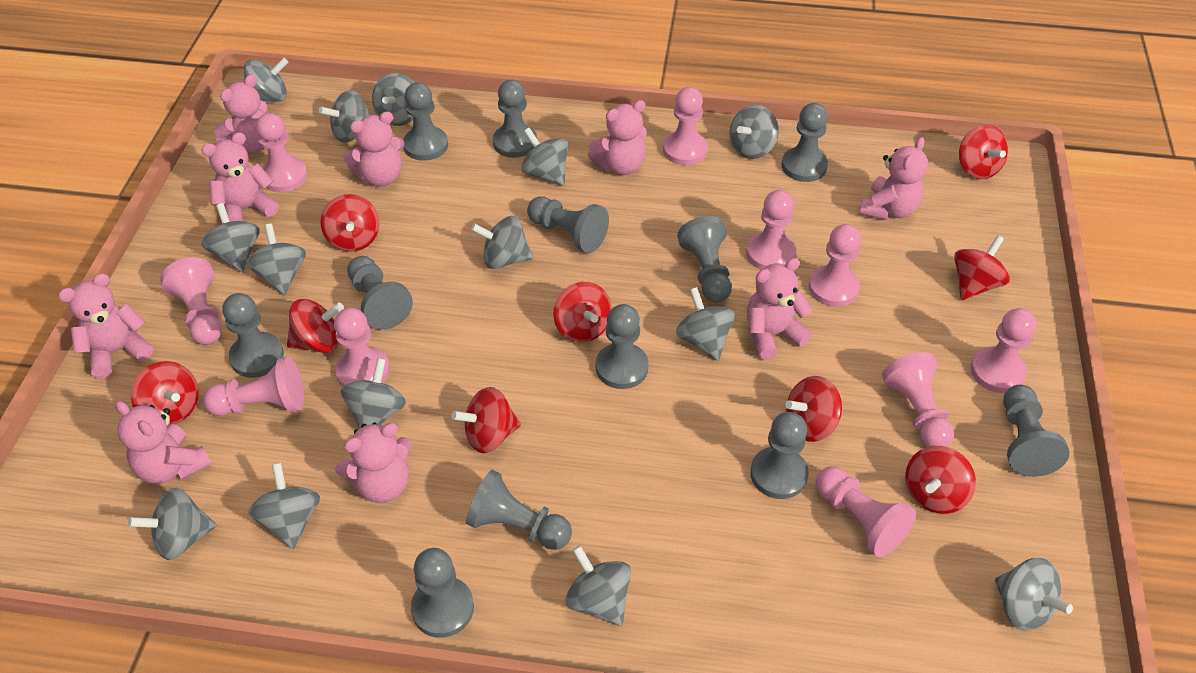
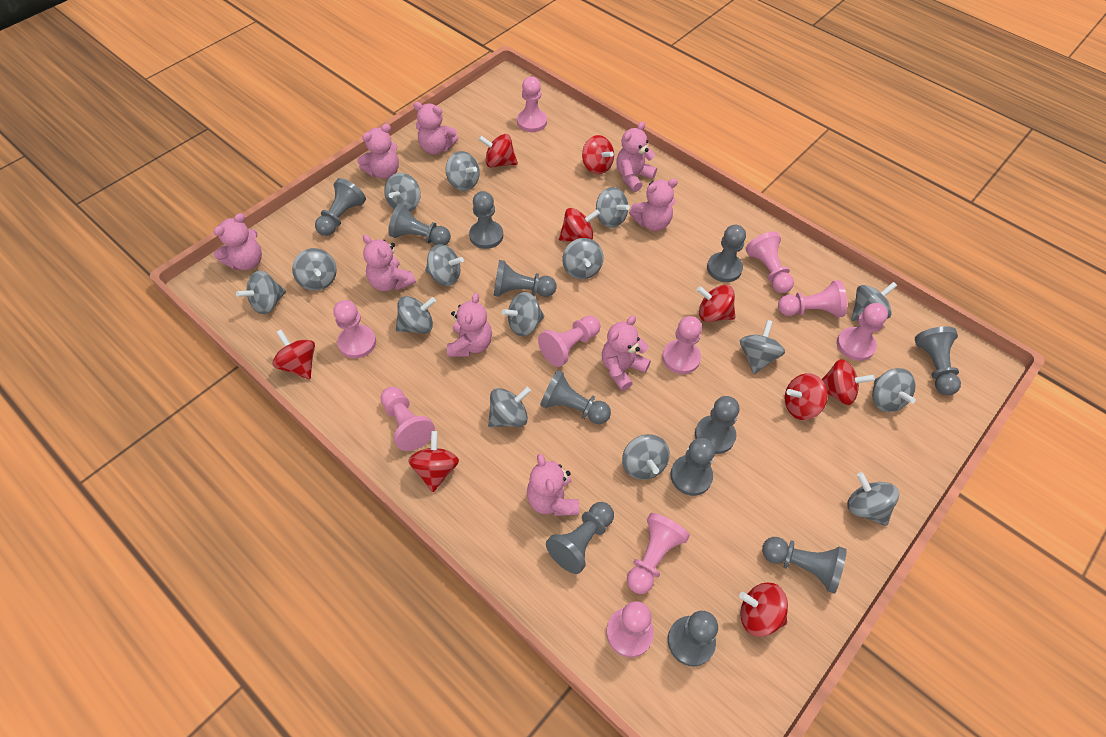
grey spinning top: [128,488,217,560] [201,203,260,272] [244,58,288,102] [246,224,306,295] [248,463,320,549] [319,90,371,143] [341,358,406,429] [372,73,415,126] [471,216,533,269] [521,128,568,186] [565,546,631,626] [676,287,735,361] [729,105,779,159] [995,558,1073,631] = 14 -> [236,271,286,314] [292,248,337,291] [384,173,421,212] [396,296,436,334] [425,244,464,286] [446,151,480,191] [488,387,531,427] [502,292,544,336] [562,238,604,279] [596,187,630,228] [622,434,670,480] [740,320,785,374] [847,472,899,526] [852,282,897,321] [872,368,916,412] = 15

